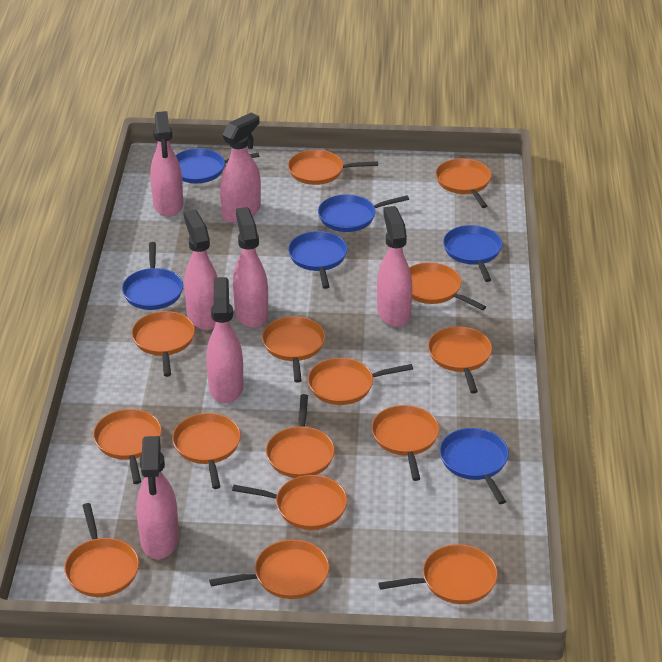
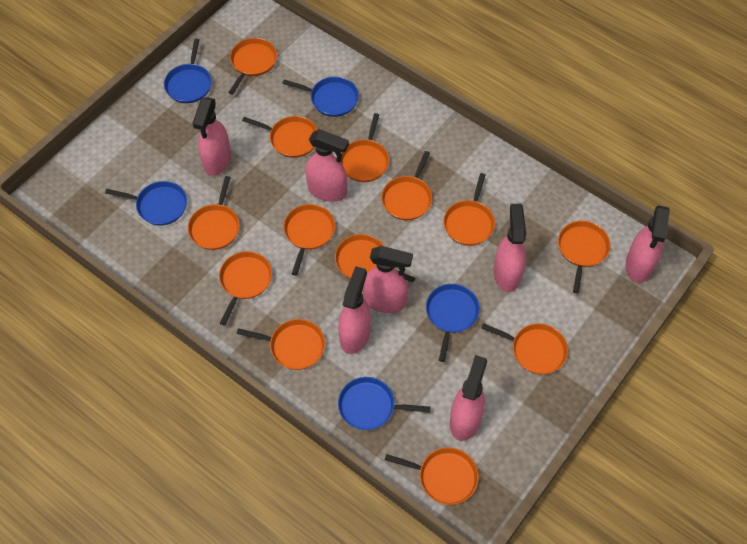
blue pan: [122,242,183,310] [176,148,259,183] [288,231,348,289] [318,194,409,232] [439,428,509,504] [443,225,502,282] = 6 -> [105,181,187,226] [164,39,212,103] [282,77,359,117] [338,377,430,430] [426,284,480,362] = 5
orange pan: [64,503,139,597] [93,409,162,484] [132,311,195,377] [172,413,241,489] [209,540,329,599] [232,475,347,530] [262,316,325,383] [266,394,335,478] [288,150,378,185] [308,358,413,405] [371,405,439,481] [378,544,498,604] [409,262,486,310] [428,326,492,394] [435,159,491,208] = 15 -> [188,176,240,250] [219,251,272,326] [228,38,277,95] [237,319,325,370] [242,116,318,158] [284,204,335,276] [335,234,415,283] [340,113,389,182] [381,151,432,220] [385,448,479,505] [443,173,495,246] [481,323,568,374] [558,221,610,293] = 13

